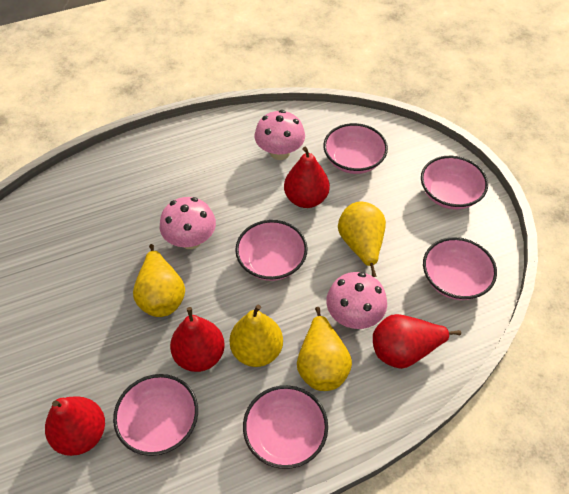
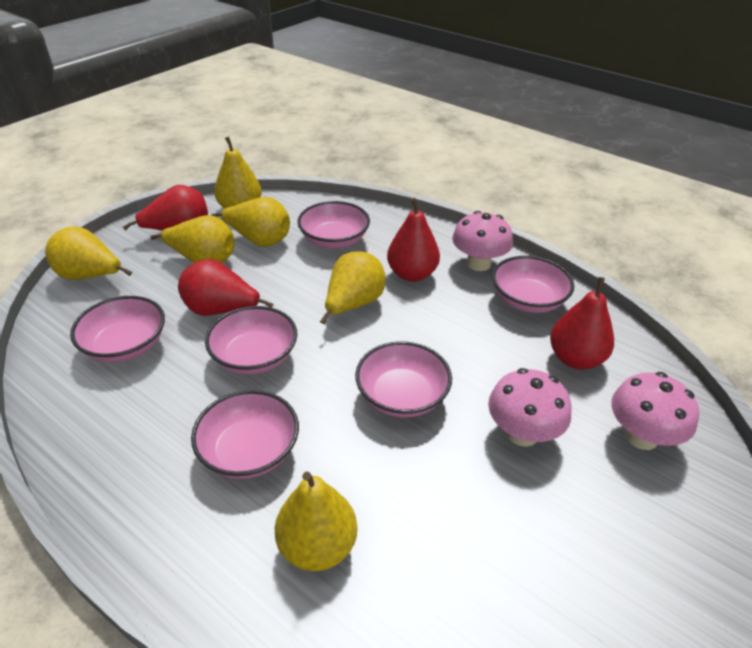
yellow pear: [133,244,185,317] [230,305,283,367] [297,307,352,391] [338,201,386,277] = 4 -> [45,226,132,280] [151,215,234,263] [211,197,290,247] [214,137,262,209] [275,472,357,571] [320,251,386,324] = 6

